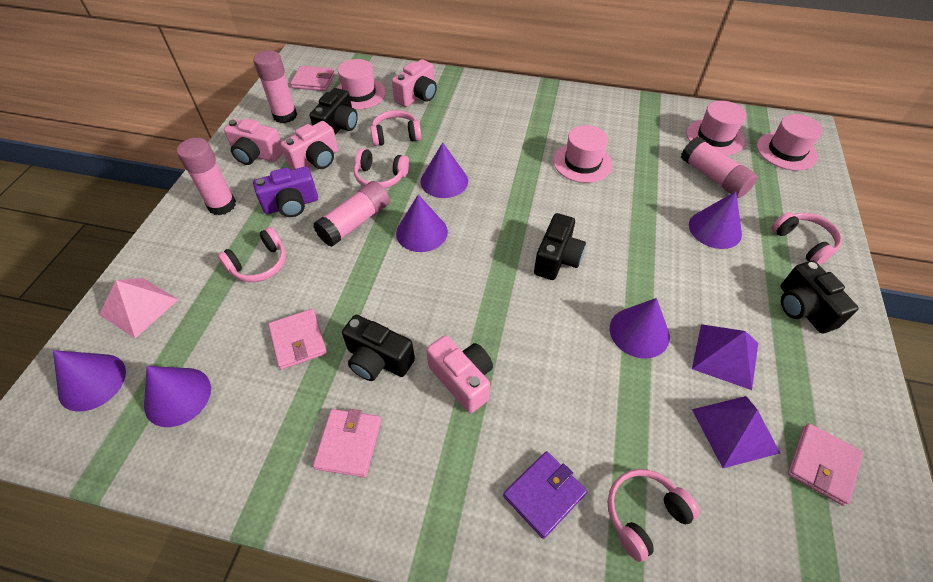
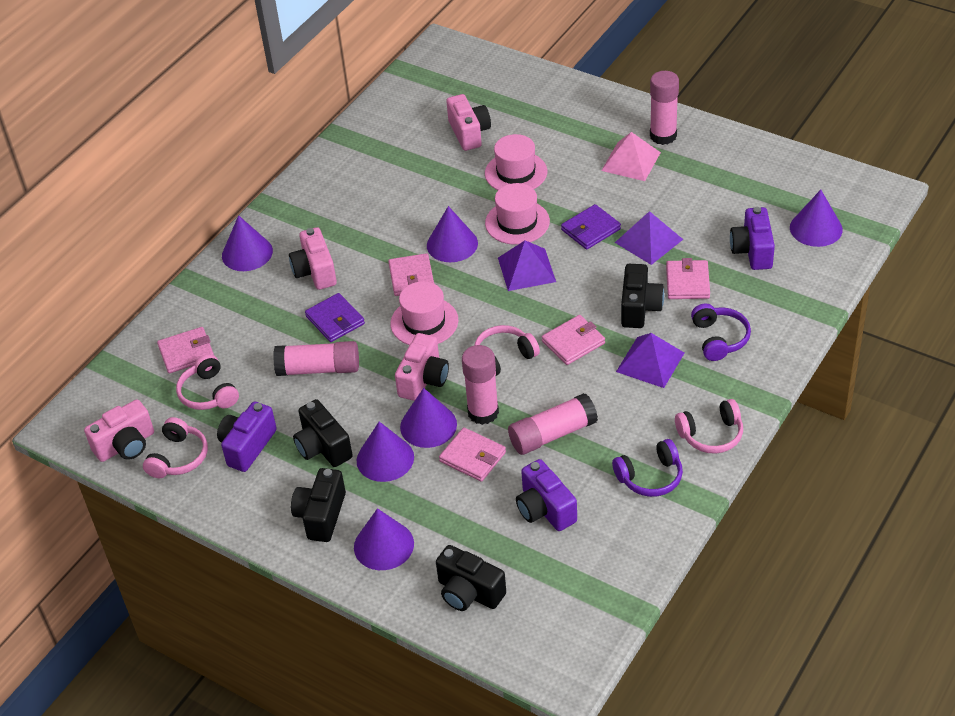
pink hat: [337,59,386,110] [553,125,613,183] [686,101,746,156] [757,114,823,171] = 4 -> [390,281,458,345] [485,134,547,190] [485,183,550,245] = 3
pink headphones: [218,227,286,282] [354,148,409,189] [370,110,421,146] [608,469,700,562] [772,212,842,265] = 5 -> [143,417,208,478] [176,354,239,410] [474,325,540,376] [675,399,743,454] = 4
pink wallet: [268,309,327,370] [290,66,335,91] [313,409,381,477] [788,423,863,506] = 4 -> [157,327,214,373] [388,253,434,296] [439,427,506,482] [542,315,605,365] [666,258,710,299] = 5
purple camera: [253,167,318,217] = 1 -> [217,401,277,472] [516,459,577,531] [730,207,775,270] = 3
purple headphones: none = 0 -> [612,439,683,497] [691,304,751,361] = 2
purple pyramid: [692,324,758,390] [692,396,780,468] = 2 -> [498,240,556,291] [615,211,683,265] [616,333,684,388] = 3
purple wallet: [503,451,587,539] = 1 -> [305,293,365,342] [561,204,621,250] = 2

